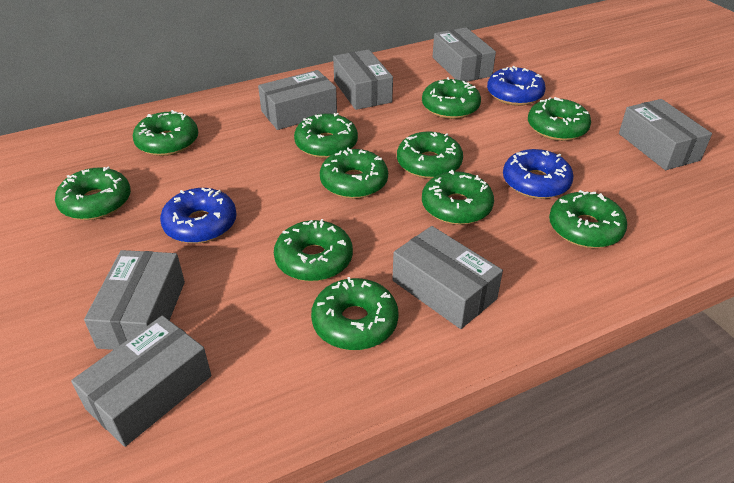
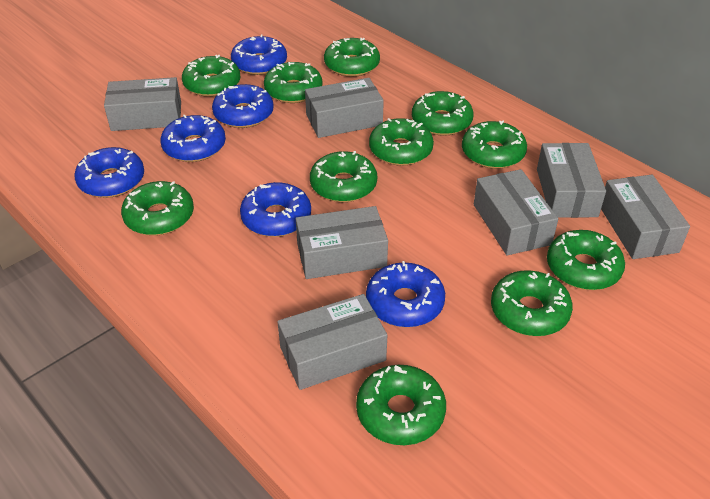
blue donut: [160,188,237,244] [487,66,546,106] [503,149,574,199] = 3 -> [74,147,144,198] [160,115,226,162] [212,84,274,128] [231,35,287,75] [240,182,311,237] [366,261,445,327] = 6

